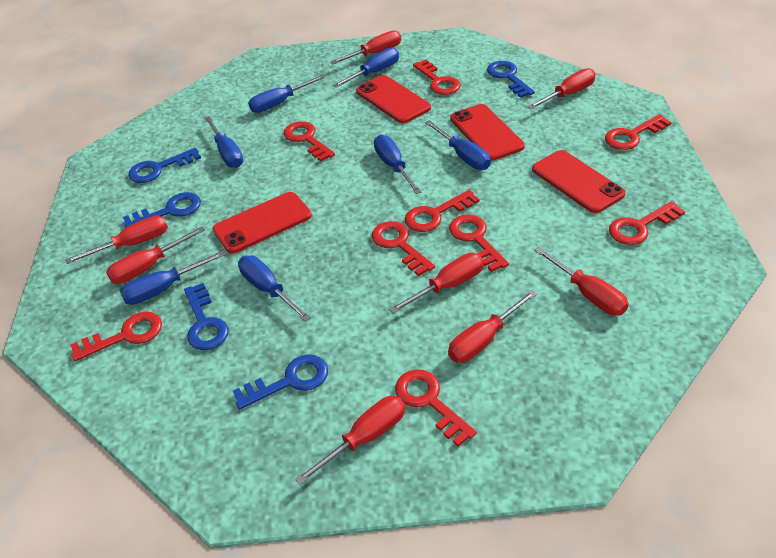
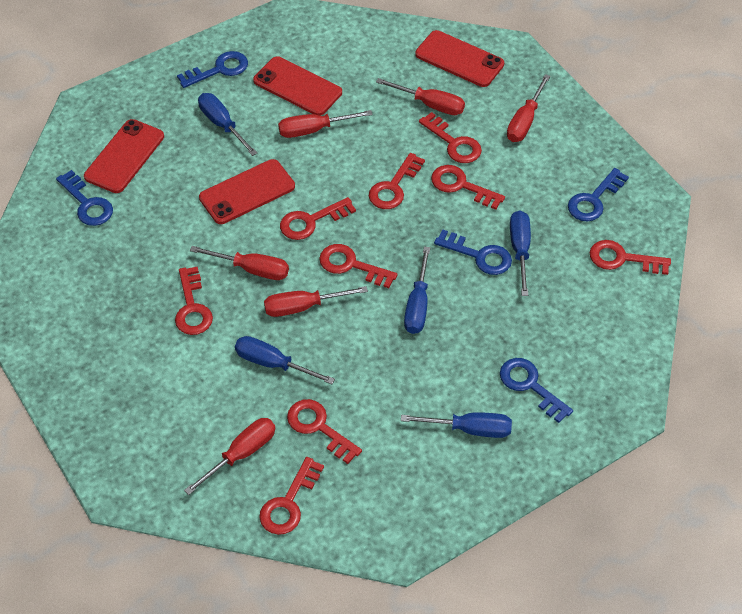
blue screwdriver: [120,251,225,305] [205,116,243,168] [238,255,311,322] [248,75,325,113] [333,48,399,88] [374,135,421,194] [425,120,491,170] = 7 -> [198,93,257,156] [235,336,335,384] [401,412,512,438] [404,247,430,334] [510,211,531,296] = 5
red screwdriver: [65,216,168,264] [106,226,205,284] [295,396,405,485] [330,30,401,64] [389,253,484,314] [448,290,537,363] [527,68,596,110] [534,247,629,315] = 8 -> [184,418,275,495] [190,246,289,280] [264,286,368,317] [278,110,373,138] [376,78,465,115] [507,74,550,142] = 6

